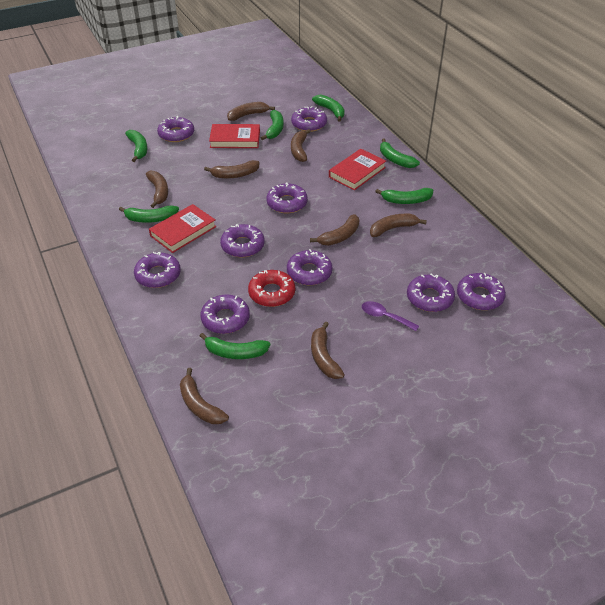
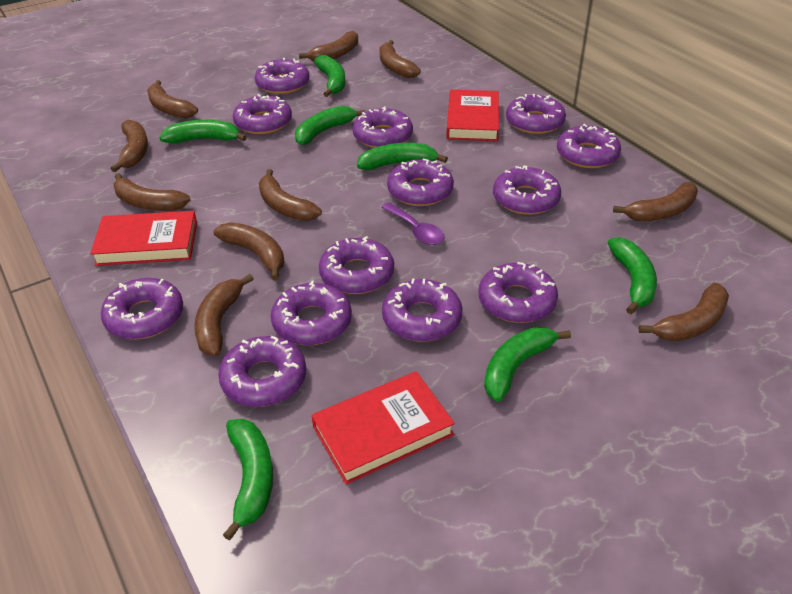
brown banana: [146,170,168,208] [180,368,229,424] [204,160,259,178] [227,102,275,121] [291,129,311,162] [310,214,359,246] [311,321,345,379] [370,214,427,237] = 8 -> [111,120,148,172] [114,173,190,211] [147,80,198,119] [194,274,254,356] [214,222,284,280] [259,169,322,221] [299,31,358,62] [380,40,421,78] [613,182,698,221] [639,283,729,341] = 10
purple donut: [134,252,181,288] [157,116,194,142] [201,295,250,334] [220,224,265,258] [266,182,308,213] [287,249,333,285] [291,107,327,132] [407,274,455,312] [457,273,506,310] = 9 -> [101,278,183,339] [218,336,306,407] [233,94,292,134] [255,58,310,94] [271,280,352,345] [319,236,394,294] [353,106,413,148] [382,278,463,342] [387,159,454,206] [479,262,558,323] [493,166,561,215] [506,94,566,134] [557,124,621,168] = 13
red donut: [248,270,295,307] = 1 -> none = 0

